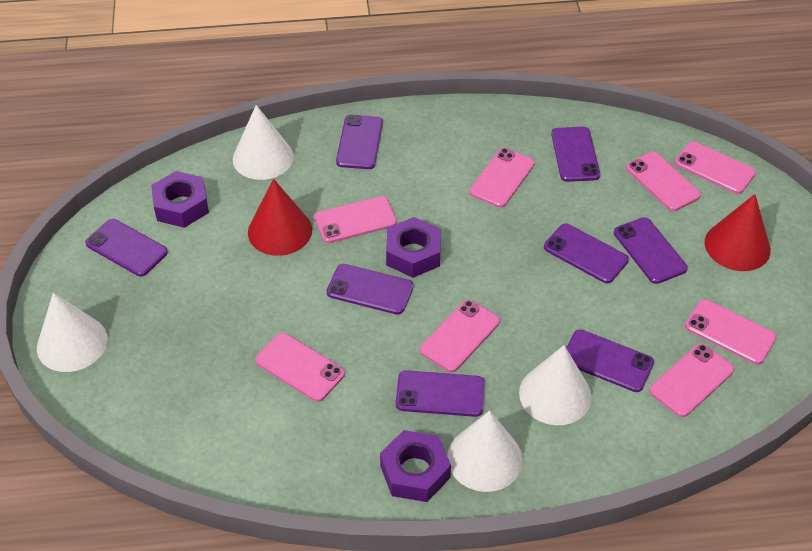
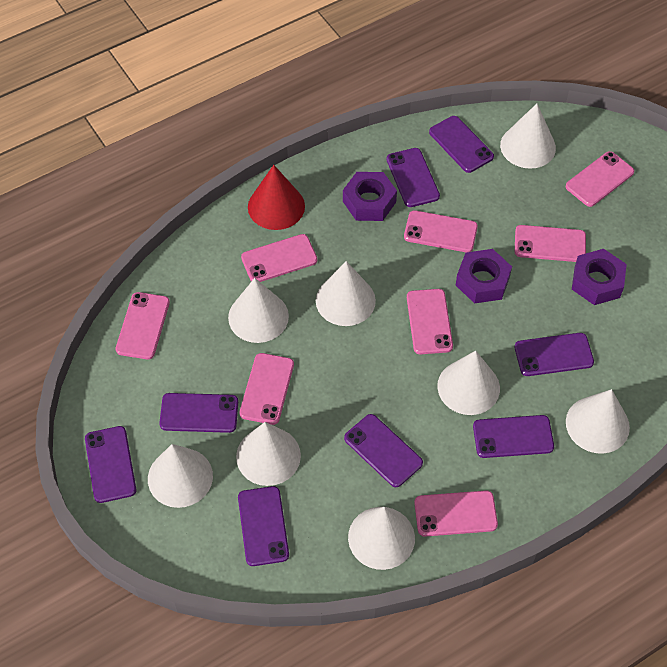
red cone: [248,179,312,256] [705,194,771,271] = 2 -> [248,165,305,230] = 1
white cone: [37,293,107,372] [233,105,294,180] [447,411,523,492] [519,345,592,425] = 4 -> [148,444,213,508] [228,278,289,343] [236,422,301,486] [316,261,376,326] [348,507,415,570] [437,351,500,415] [500,104,556,169] [566,389,630,454] = 8

